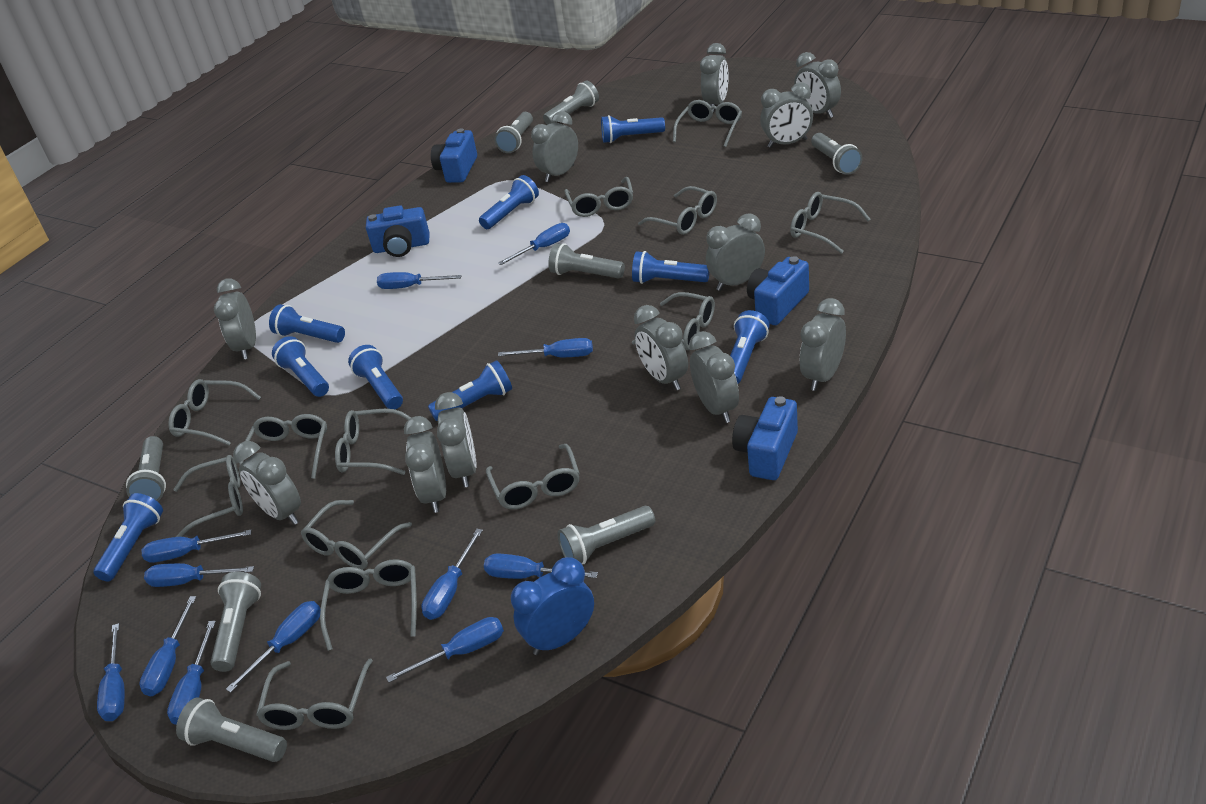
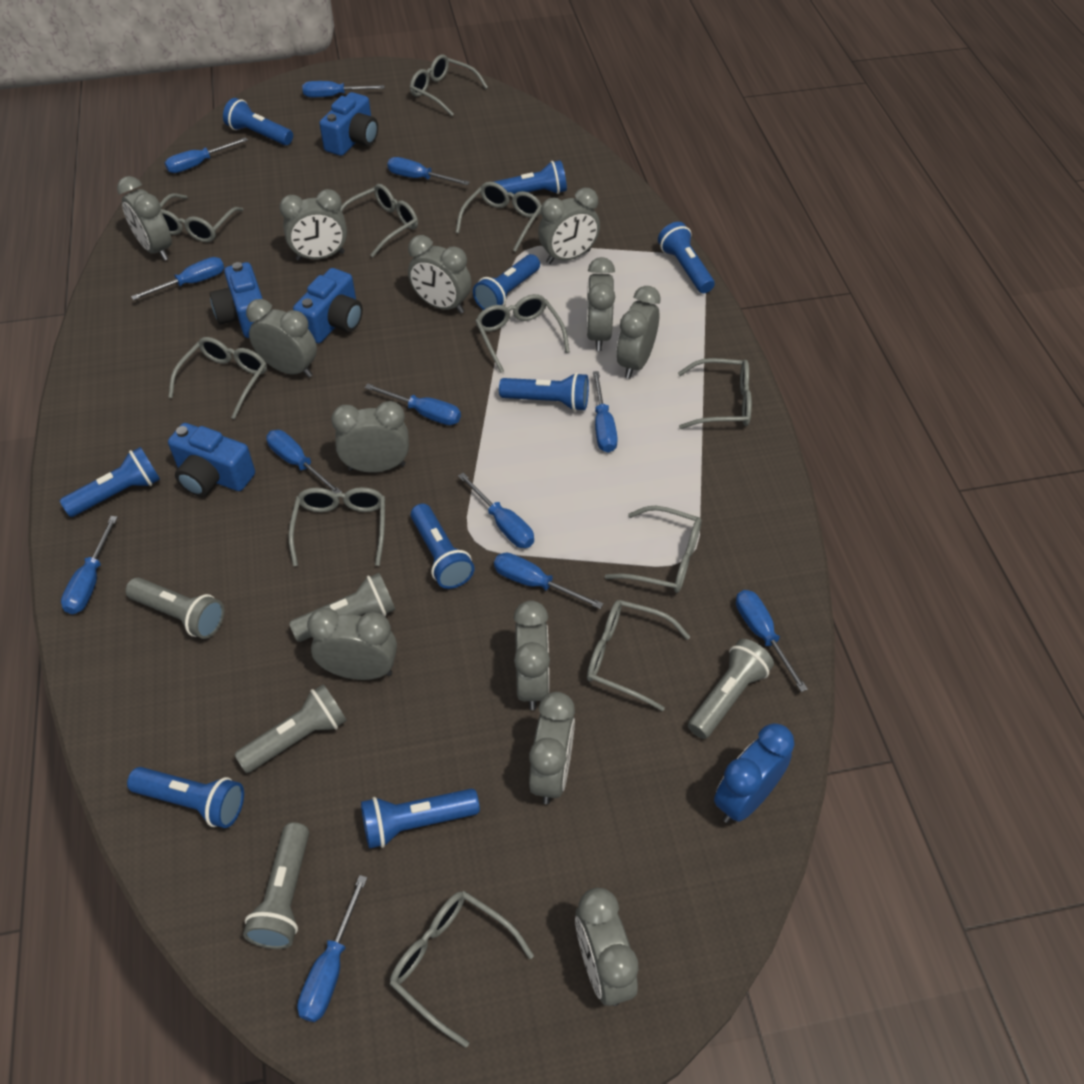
grey flashlight: [126,436,166,502] [176,697,287,762] [210,572,261,672] [495,112,533,153] [543,80,599,125] [548,243,625,279] [558,506,655,565] [811,133,863,175] = 8 -> [125,577,224,639] [234,684,347,773] [243,822,309,949] [289,573,395,642] [688,639,774,739] = 5
grey glasses: [168,379,261,445] [173,455,243,537] [239,414,327,483] [256,659,373,730] [301,500,412,569] [320,559,417,651] [335,409,411,475] [486,444,580,509] [564,177,633,217] [632,292,715,350] [638,186,717,235] [673,100,742,147] [790,192,871,254] = 13 -> [160,193,244,242] [168,337,267,419] [289,487,385,566] [340,184,418,257] [390,891,534,1048] [410,55,488,116] [455,182,542,252] [475,294,570,373] [587,600,690,711] [605,506,702,593] [678,358,752,429] = 11

